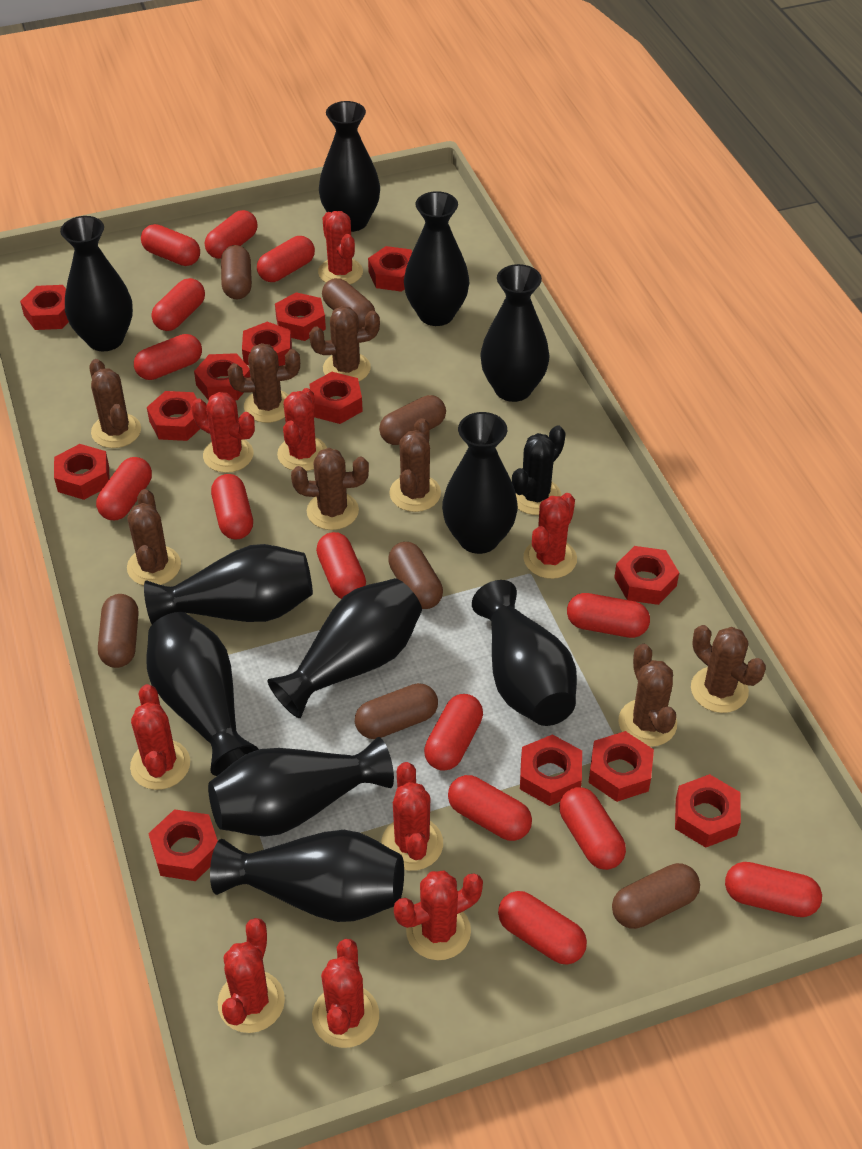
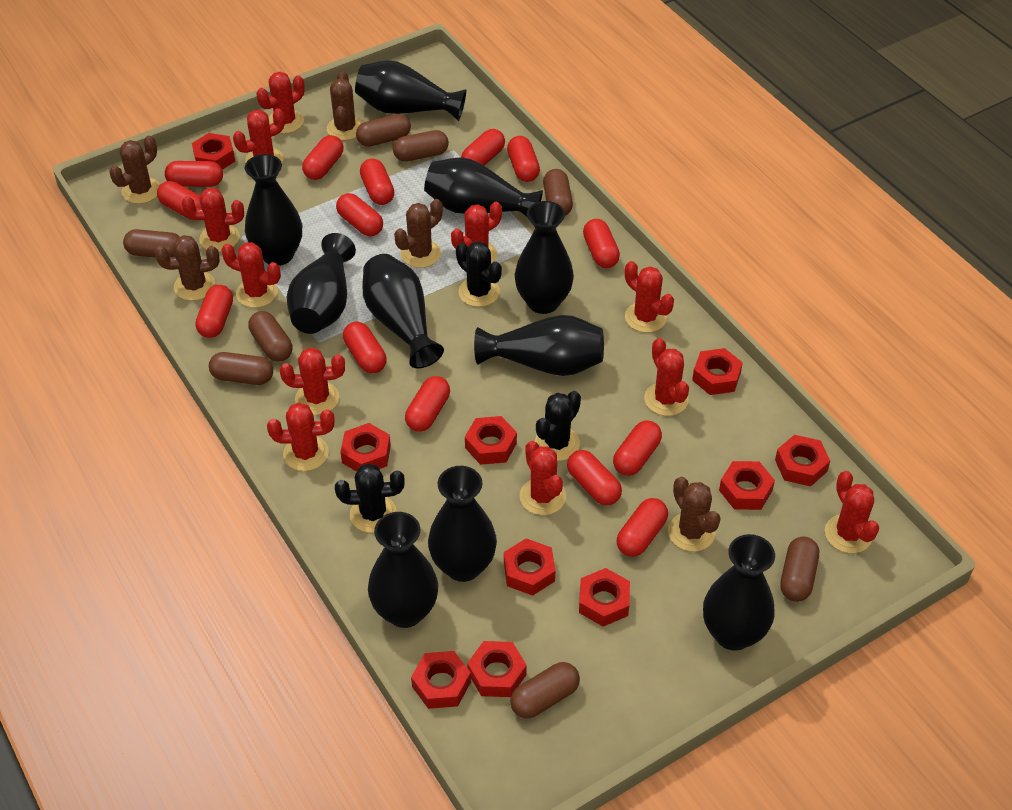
black cactus: [512,426,566,515] = 1 -> [335,463,405,533] [456,241,502,307] [535,391,581,461] = 3
black vase: [60,216,133,351] [144,544,313,624] [146,612,259,776] [208,737,394,837] [210,830,404,922] [267,578,422,718] [319,101,380,232] [404,191,469,326] [442,412,518,554] [472,580,577,726] [480,264,549,402] = 11 -> [245,154,302,266] [287,233,356,334] [355,60,466,121] [362,254,444,368] [368,512,438,628] [424,157,543,218] [428,466,497,582] [474,315,604,376] [515,201,574,314] [703,534,775,651] = 10
brown cactus: [89,359,141,448] [127,489,181,585] [228,343,300,423] [291,448,369,530] [309,306,380,381] [389,418,441,512] [619,644,677,747] [691,625,766,713] = 8 -> [109,136,160,204] [155,235,220,301] [327,71,363,140] [394,199,443,268] [668,477,721,552] = 5
brown capsule: [98,594,138,668] [221,245,252,299] [322,278,375,328] [355,683,438,739] [379,395,446,445] [388,542,443,609] [612,863,700,929] = 7 -> [123,229,180,258] [209,352,273,385] [248,311,292,362] [356,114,411,147] [393,130,449,162] [510,662,580,718] [543,169,573,216] [780,537,819,602] = 8
red cactus: [130,684,190,790] [191,392,255,473] [218,918,285,1033] [277,388,327,471] [312,939,379,1048] [318,211,363,284] [381,762,443,871] [394,870,483,960] [524,493,577,579] = 9 -> [182,188,244,252] [221,242,281,308] [233,108,285,163] [257,72,305,134] [267,403,334,471] [280,347,345,415] [451,202,502,263] [520,441,566,515] [625,261,674,333] [644,338,689,416] [825,471,879,553] = 11
red nut: [20,285,69,330] [54,444,109,500] [147,391,201,441] [148,809,218,881] [194,353,250,401] [242,322,292,366] [275,292,326,341] [309,372,363,424] [368,246,412,292] [520,734,582,806] [588,731,654,802] [614,546,679,605] [675,774,741,848] = 13 -> [192,133,235,170] [341,423,391,472] [411,651,471,709] [465,416,517,465] [467,641,527,697] [504,538,555,596] [579,568,630,627] [692,348,743,395] [719,461,775,510] [775,435,830,486] = 10

